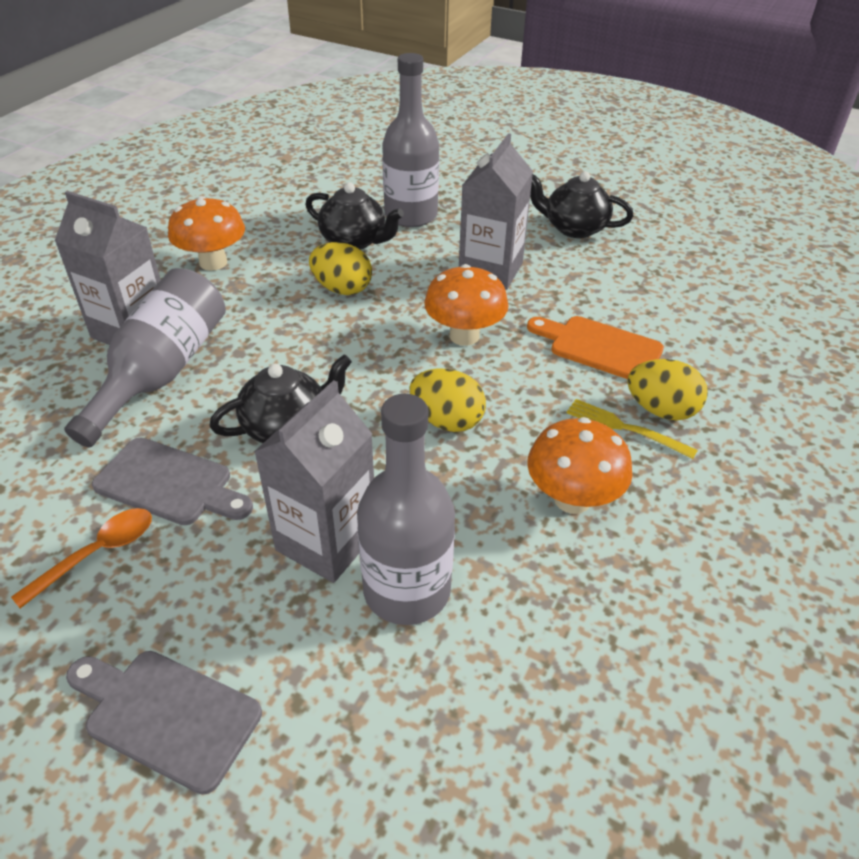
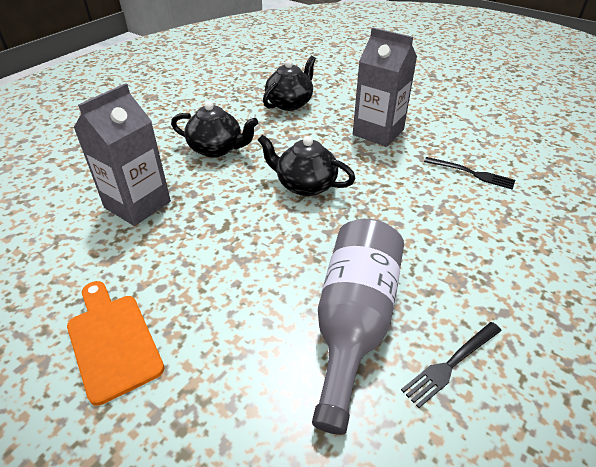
black fork: none = 0 -> [401,322,502,408] [424,157,515,189] = 2
grey bottle: [64,268,226,448] [357,394,455,625] [382,53,439,227] = 3 -> [312,219,404,435] = 1
grey carton: [55,191,161,345] [254,380,374,583] [459,133,533,290] = 3 -> [73,83,171,226] [353,27,417,147] = 2
grey cutting board: [66,651,262,795] [92,438,253,525] = 2 -> none = 0
orange mushroom: [168,196,245,271] [424,264,509,346] [527,417,633,514] = 3 -> none = 0
orange spoon: [11,508,152,608] = 1 -> none = 0
yellow egg: [309,242,372,295] [410,368,486,432] [627,359,708,420] = 3 -> none = 0
yellow fork: [567,399,698,459] = 1 -> none = 0

